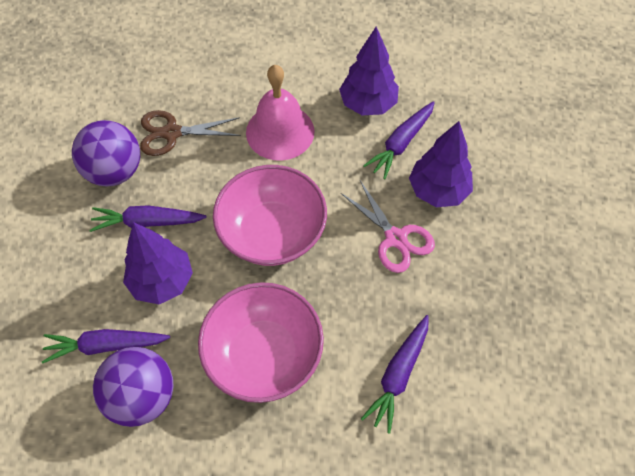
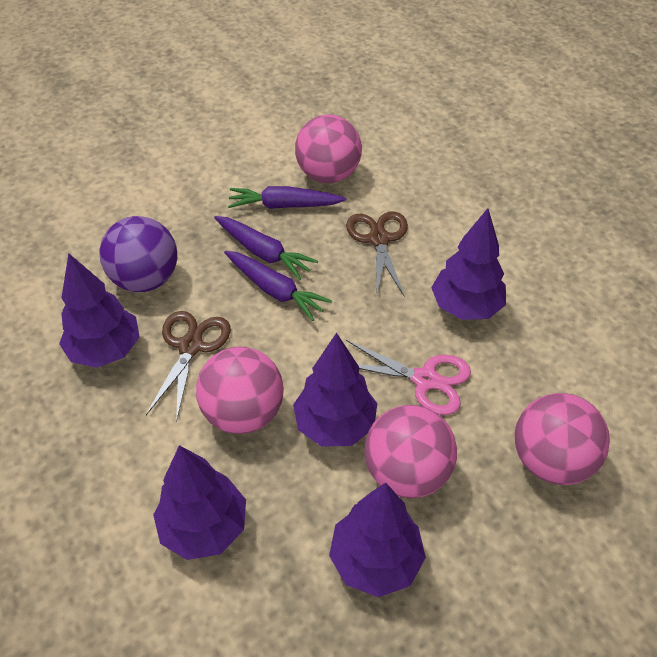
brown scissors: [140,110,241,156] = 1 -> [146,311,231,422] [346,211,408,296] = 2
pink ball: none = 0 -> [196,347,284,434] [295,114,362,183] [364,405,457,498] [515,393,610,485] = 4
pink bell: [246,65,314,161] = 1 -> none = 0
pink bowl: [198,282,324,403] [213,165,327,266] = 2 -> none = 0
purple ball: [72,120,140,186] [93,347,174,427] = 2 -> [99,216,177,292] = 1
purple carrot: [42,329,170,364] [89,205,207,232] [361,315,429,434] [363,101,435,179] = 4 -> [214,216,318,280] [224,251,332,321] [228,186,346,209] = 3
purple tree: [123,222,193,304] [339,27,399,115] [409,121,473,207] = 3 -> [59,253,140,368] [153,445,246,560] [293,333,377,447] [329,483,426,597] [431,208,506,320] = 5

